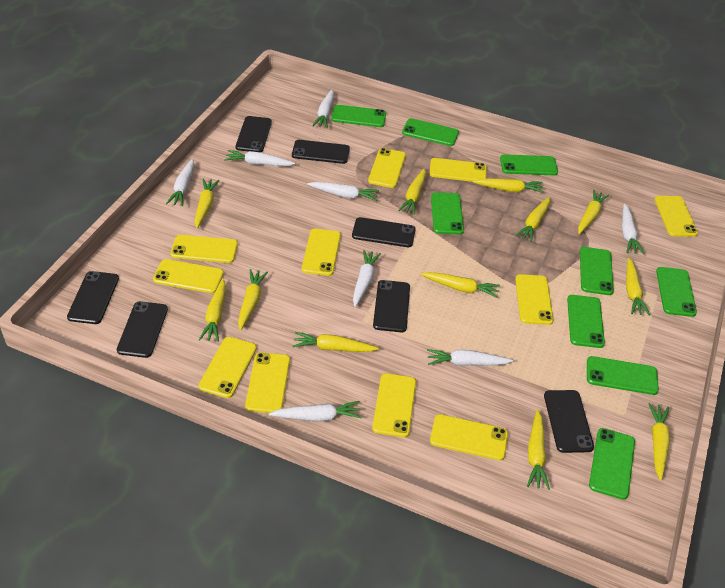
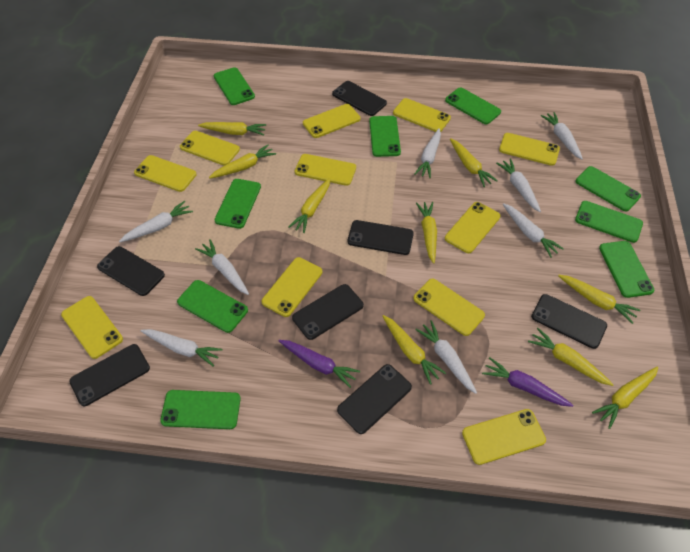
purple carrot: none = 0 -> [279,340,360,388] [482,357,573,407] = 2
yellow carrot: [195,179,220,228] [199,279,226,342] [238,269,268,331] [292,332,379,352] [398,169,426,215] [421,272,500,298] [473,179,544,193] [515,197,550,242] [527,410,550,490] [578,190,609,234] [626,258,650,316] [648,403,670,481] = 12 -> [198,122,266,136] [209,144,276,178] [289,178,330,233] [383,315,446,385] [416,202,437,264] [450,138,498,187] [528,328,614,386] [558,275,640,324] [592,367,658,429] = 9

